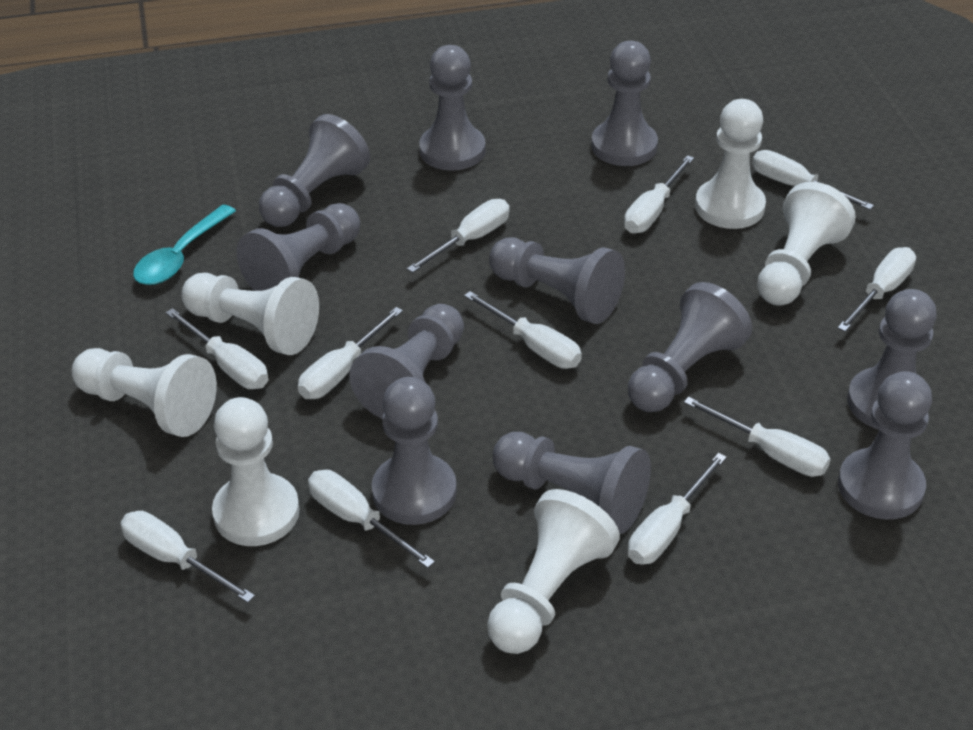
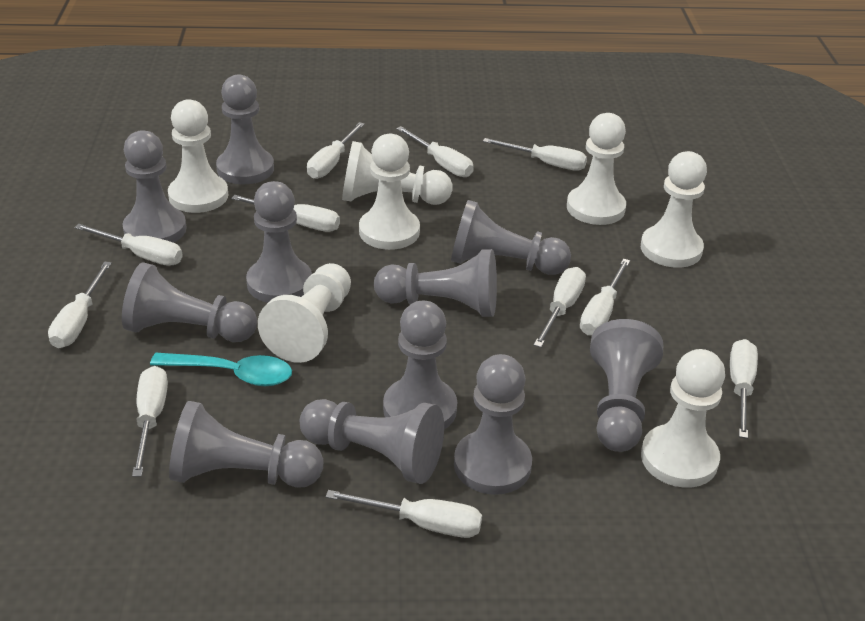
white pawn: [72,348,217,437] [181,273,319,355] [212,397,300,546] [487,489,620,654] [695,99,766,229] [757,182,856,306] = 6 -> [168,99,228,213] [258,263,351,363] [342,141,452,205] [359,134,420,250] [567,113,626,225] [641,151,707,268] [641,349,725,488] = 7

